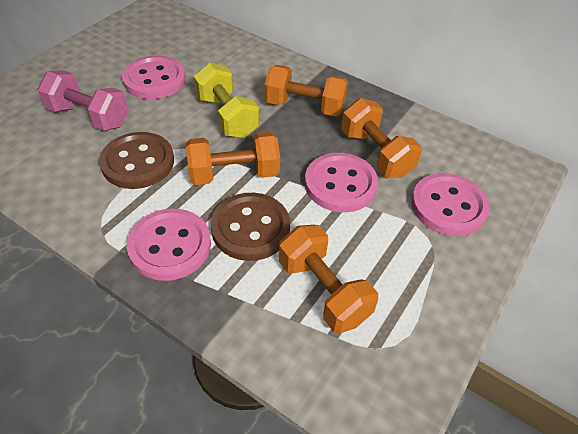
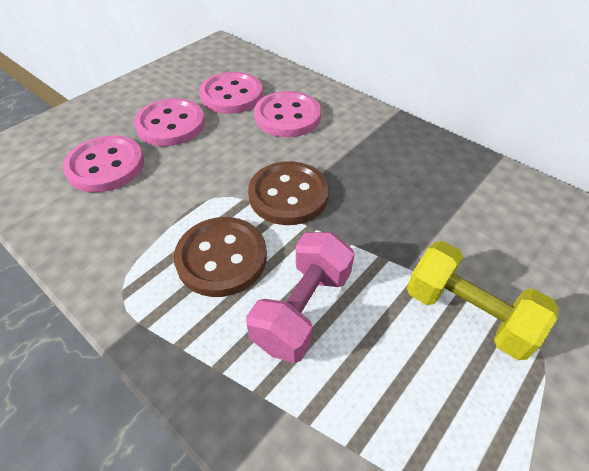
orange dumbbell: [186,131,280,185] [264,65,348,116] [279,225,378,333] [341,98,422,178] = 4 -> none = 0

